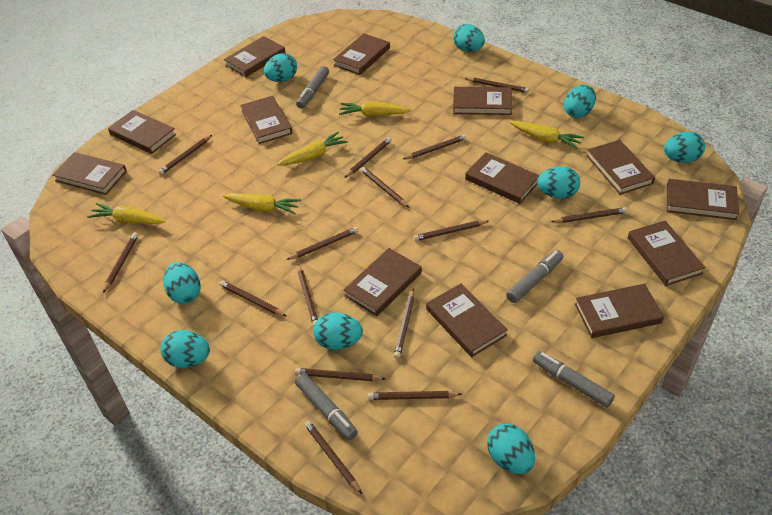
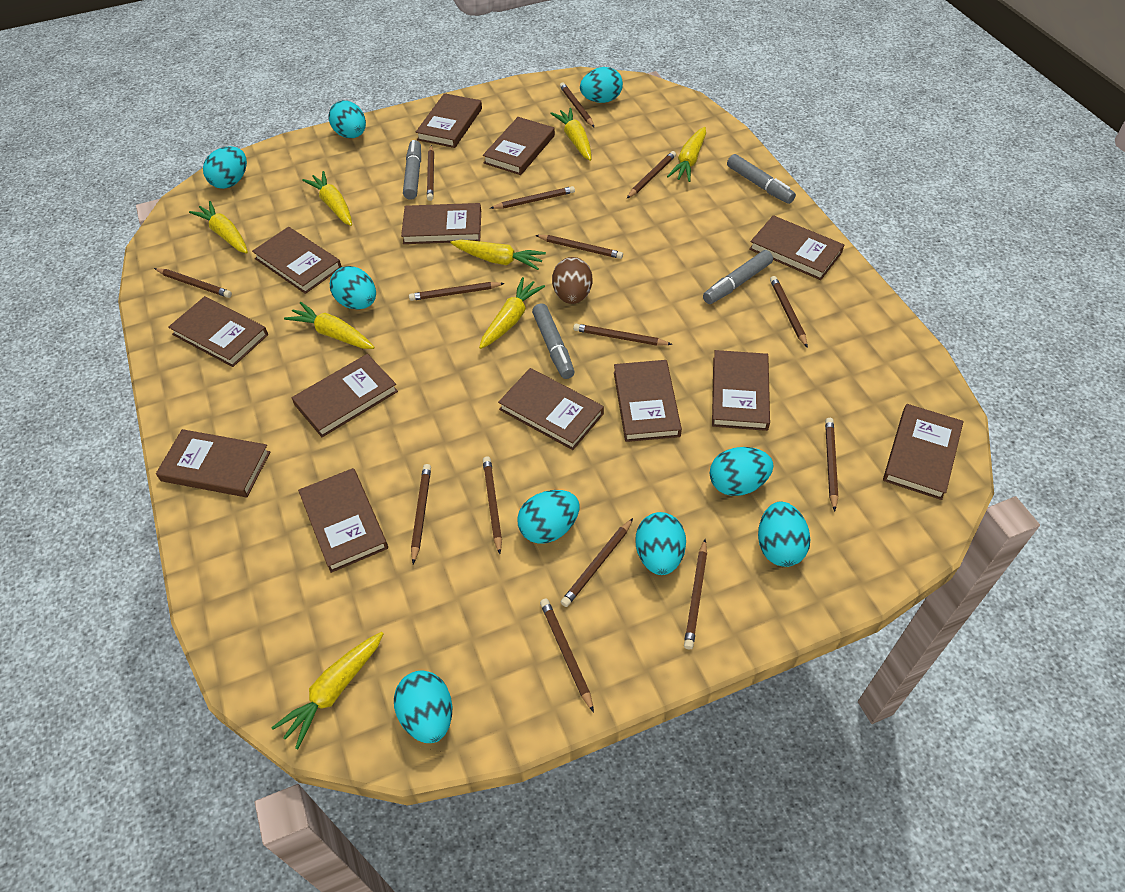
brown egg: none = 0 -> [552,257,592,304] = 1
yellow carrot: [87,203,165,224] [223,193,301,214] [277,132,348,166] [339,102,411,116] [510,121,584,149] = 5 -> [189,201,248,254] [271,632,384,749] [284,302,375,349] [302,171,352,226] [450,240,546,270] [479,277,545,349] [550,108,591,161] [667,127,706,182] = 8

